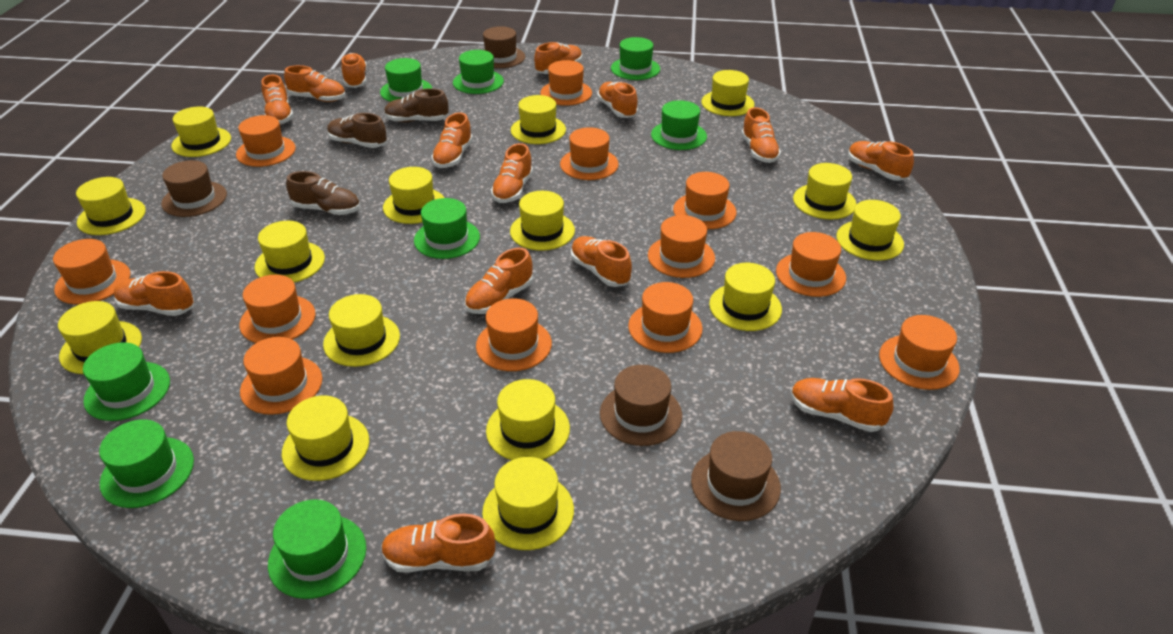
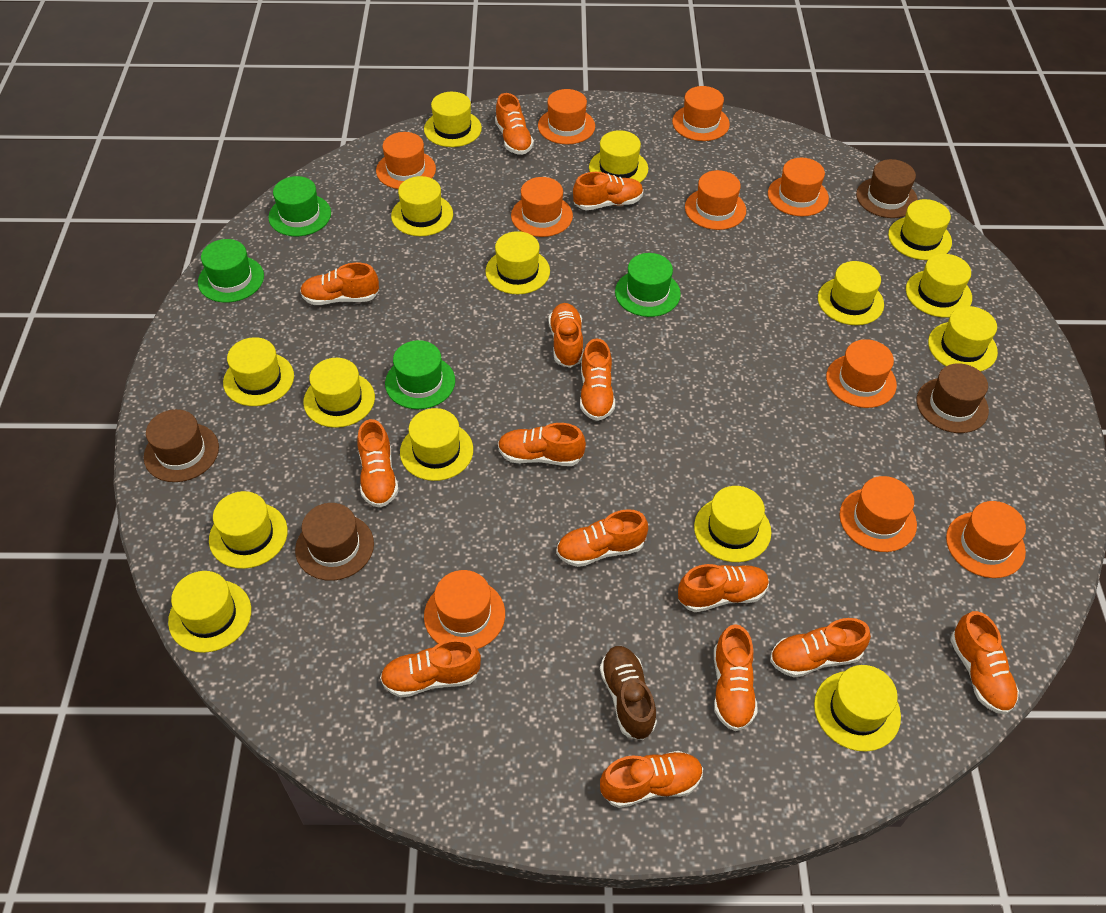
brown shoe: [286,171,360,215] [327,113,387,148] [384,88,449,122] = 3 -> [600,646,657,740] = 1
green hat: [83,342,170,421] [99,419,194,508] [268,499,366,599] [380,58,432,102] [414,198,480,259] [453,50,504,94] [611,37,660,80] [651,100,707,150] = 8 -> [198,239,264,303] [269,176,331,236] [385,340,455,409] [615,253,681,317] = 4
orange hat: [53,239,130,305] [236,115,296,167] [239,275,316,343] [240,337,322,415] [476,298,552,371] [540,60,592,106] [560,127,619,180] [628,282,703,353] [648,215,715,278] [673,172,737,229] [776,232,846,297] [879,315,960,390] = 12 -> [376,132,436,189] [424,570,505,649] [511,177,573,237] [538,89,595,144] [672,86,730,141] [685,170,746,230] [768,158,829,216] [826,339,897,408] [839,476,917,552] [946,501,1026,578] = 10

